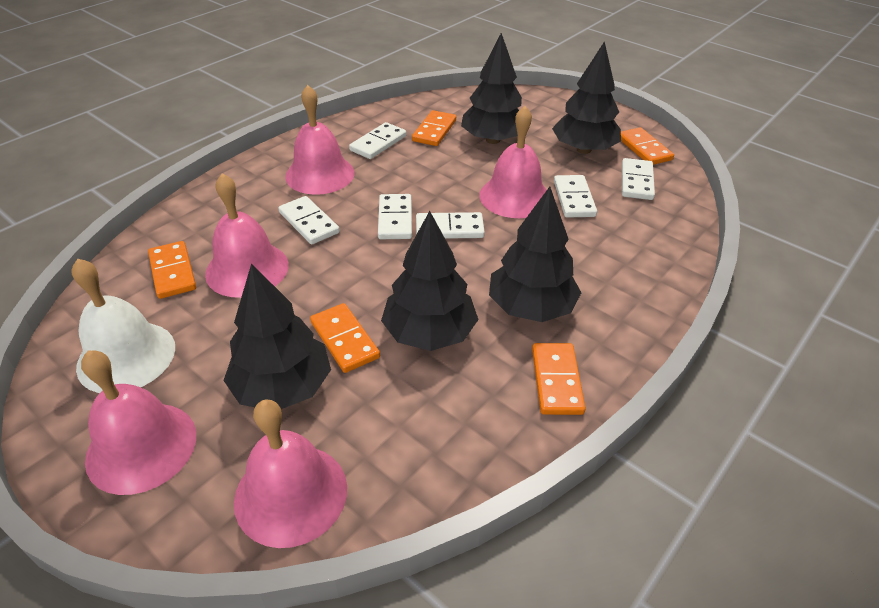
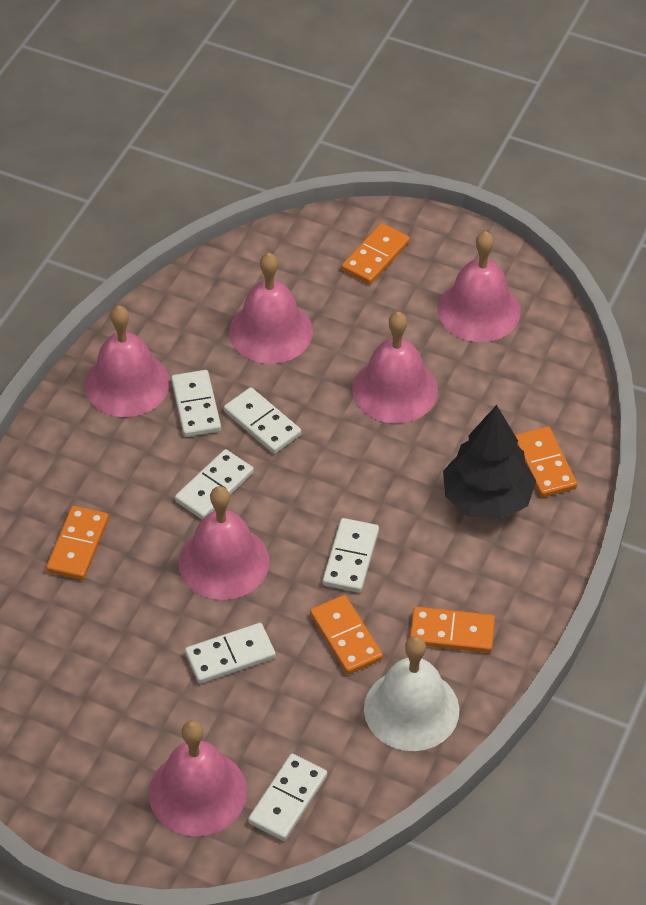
black tree: [223,263,331,409] [381,211,479,351] [461,33,522,144] [489,187,582,322] [552,41,621,154] = 5 -> [443,405,536,520] = 1
pink bell: [81,350,196,495] [205,173,289,298] [234,400,347,548] [285,85,355,195] [479,106,547,218] = 5 -> [84,305,170,417] [149,720,247,836] [178,486,270,600] [229,253,313,364] [352,312,438,423] [438,231,521,342] = 6

